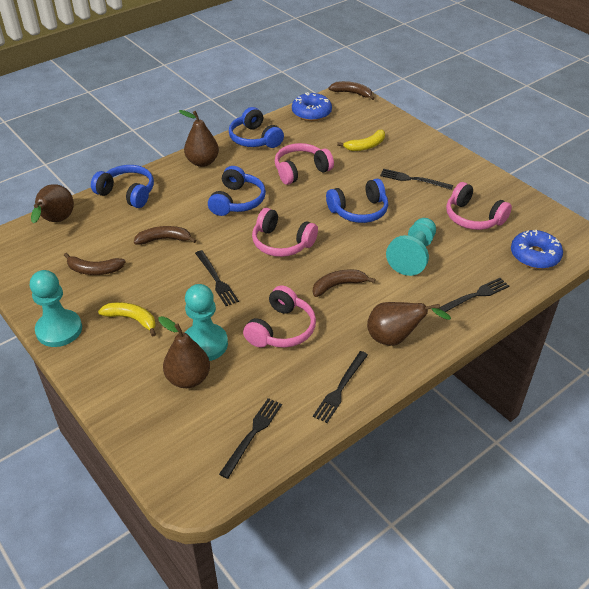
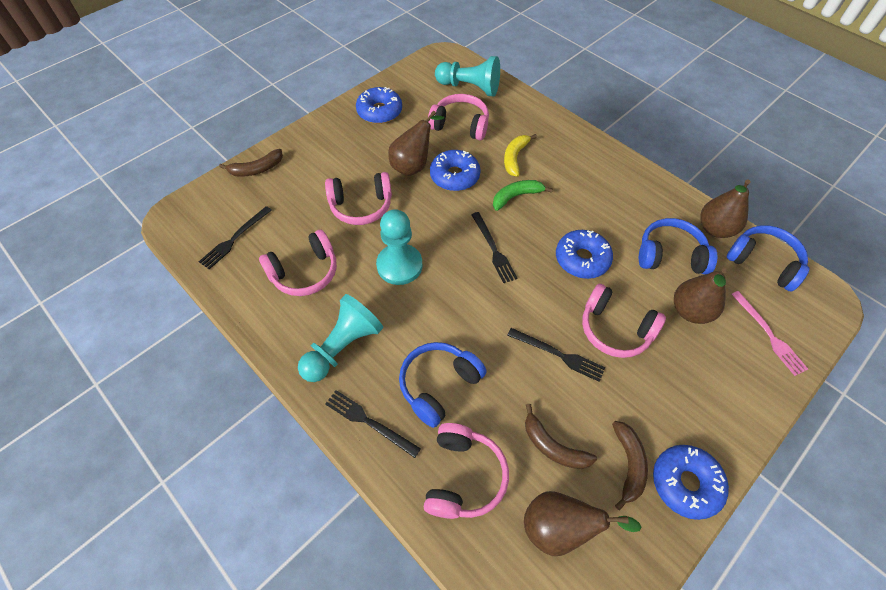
black fork: [195,250,239,306] [219,398,282,479] [313,351,368,423] [380,169,453,190] [440,278,509,312] = 5 -> [199,206,272,269] [325,390,421,458] [471,212,518,283] [507,328,605,382] = 4
blue donut: [292,92,332,121] [511,230,563,269] = 2 -> [356,87,402,124] [430,150,481,191] [556,230,613,279] [653,445,729,520] = 4
blue headphones: [91,165,154,208] [208,166,266,216] [229,107,284,148] [326,179,388,223] = 4 -> [399,342,486,428] [639,218,717,274] [726,225,810,292] = 3
brown banana: [64,253,126,275] [134,226,196,245] [313,269,376,297] [329,81,375,100] = 4 -> [219,149,283,177] [525,404,597,469] [612,421,648,510] = 3
green banana: none = 0 -> [493,180,553,211] = 1
pink fork: none = 0 -> [731,291,808,376] = 1
pink headphones: [243,286,316,348] [252,208,318,257] [275,143,334,185] [446,182,512,230] = 4 -> [259,230,337,296] [325,172,392,225] [424,423,509,519] [428,94,489,140] [582,284,666,358] = 5
yellow banana: [98,302,156,337] [337,130,385,151] = 2 -> [504,134,537,177] = 1

